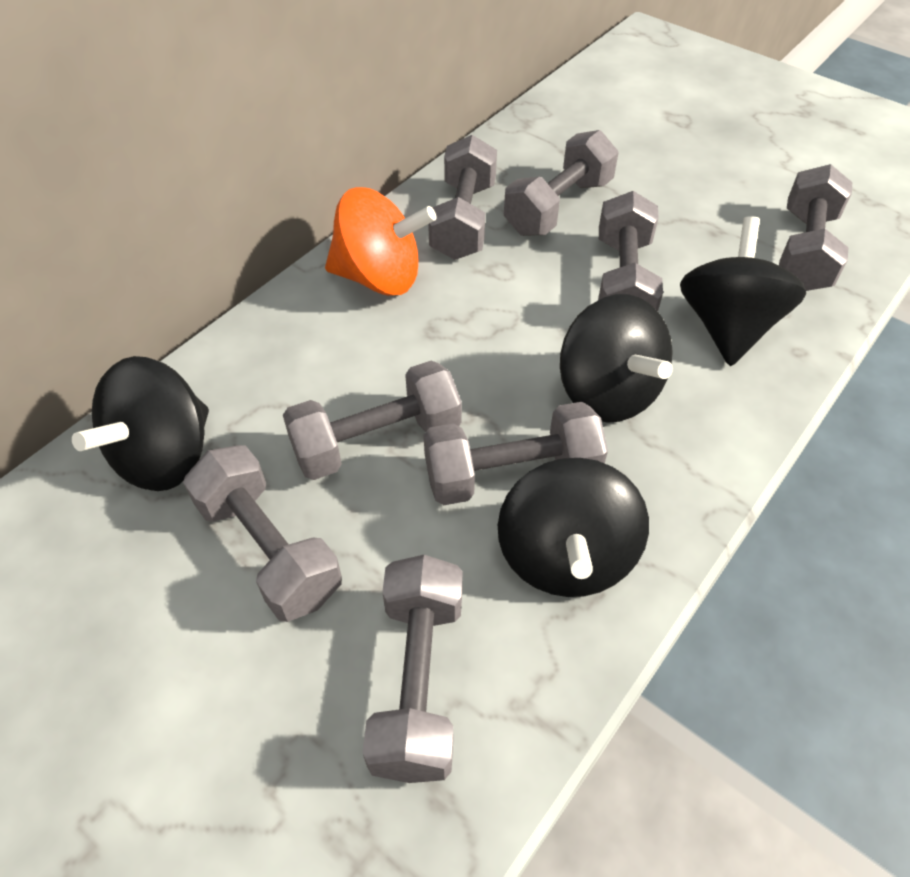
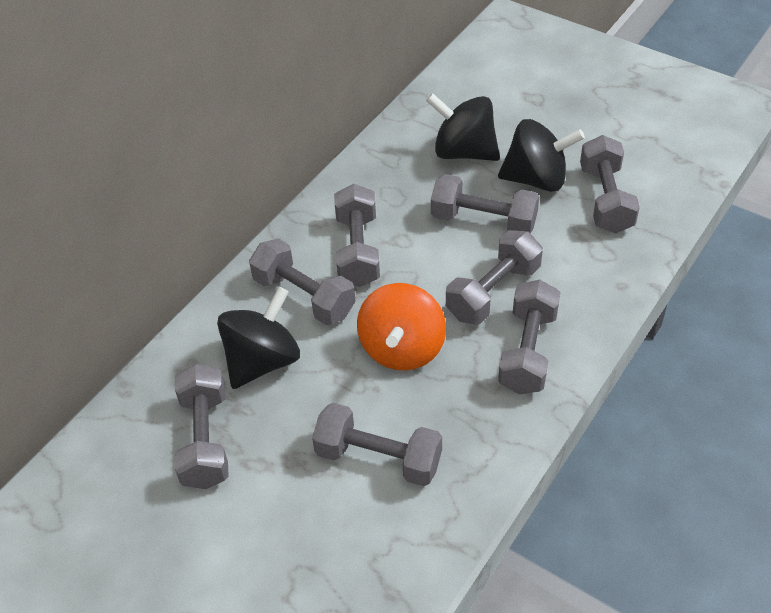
black spinning top: [72,356,209,491] [498,458,649,597] [560,294,673,423] [680,216,806,366] = 4 -> [217,287,300,389] [426,93,500,161] [498,119,585,192] = 3

